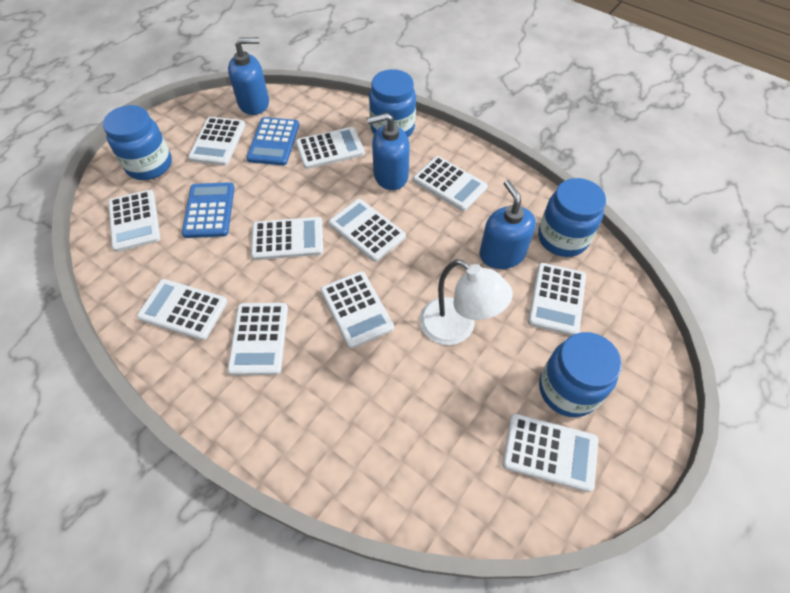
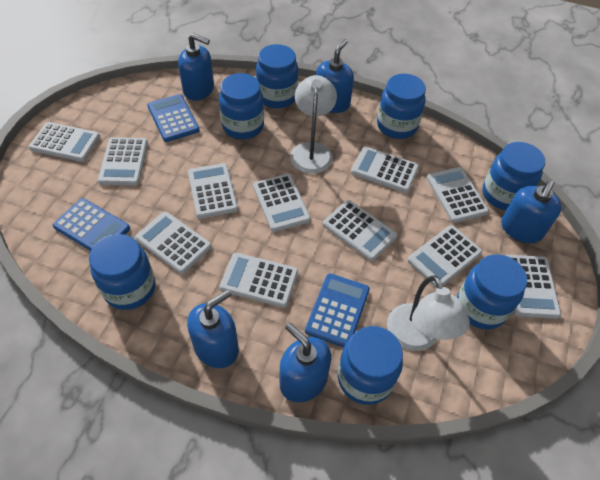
blue calculator: [182,182,235,238] [246,117,299,165] = 2 -> [53,198,130,251] [147,94,200,142] [305,273,370,347] = 3
blue jar: [103,105,172,180] [369,69,416,137] [538,178,606,257] [539,332,622,417] = 4 -> [89,234,156,310] [219,73,264,139] [256,44,298,108] [338,326,403,405] [377,74,426,139] [457,254,527,329] [483,142,545,210] = 7
blue soap dispenser: [228,37,269,115] [367,113,410,190] [480,180,536,269] = 3 -> [178,33,214,101] [187,289,239,368] [280,323,331,403] [316,39,354,113] [501,180,562,243] = 5
white lamp: [420,259,513,345] = 1 -> [290,75,337,174] [387,275,470,351] = 2

